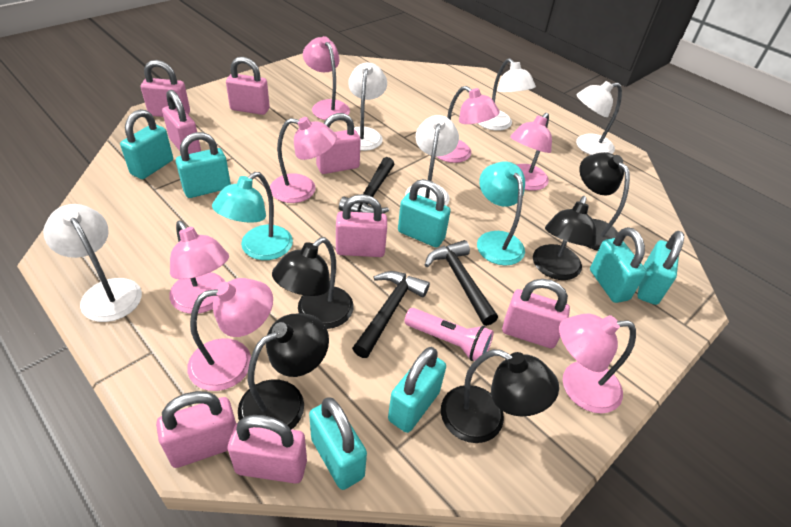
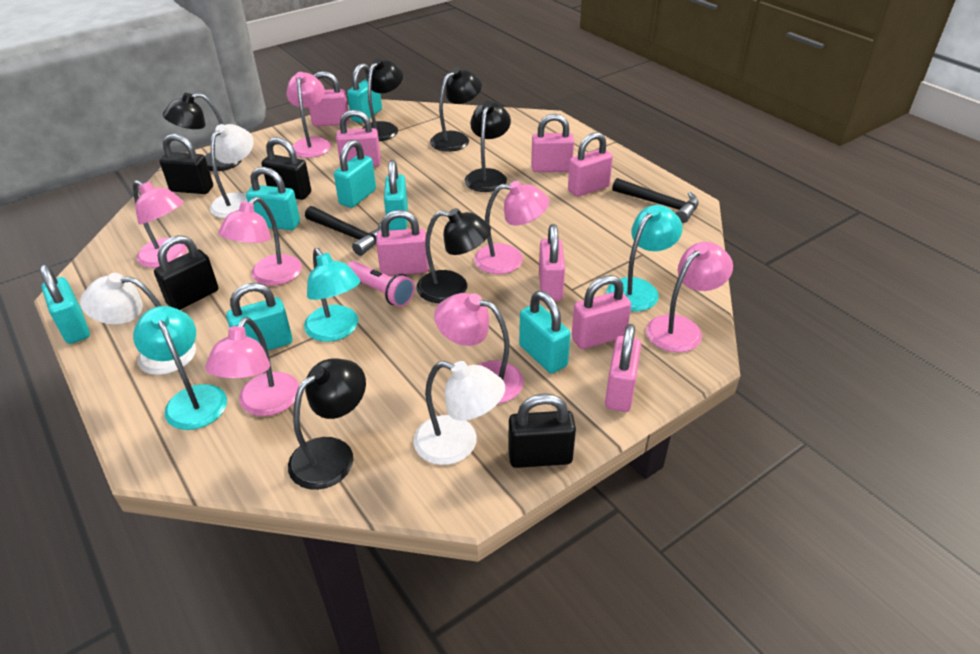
black hammer: [339,157,394,214] [352,271,430,358] [425,240,498,326] = 3 -> [305,206,381,256] [612,178,699,223] = 2
black lamp: [238,314,329,430] [272,237,354,329] [441,349,559,443] [533,196,596,280] [579,152,630,251] = 5 -> [163,93,242,171] [288,358,366,490] [362,58,403,141] [416,208,491,303] [430,68,482,152] [464,101,511,192] = 6
black padlock: none = 0 -> [154,235,218,310] [160,134,213,194] [262,137,311,200] [508,393,576,468] = 4
turquoise lamp: [212,172,293,260] [477,162,525,266] = 2 -> [133,306,227,430] [304,248,360,342] [607,205,683,311] = 3
white lamp: [43,204,142,322] [348,62,387,151] [405,115,459,206] [478,58,536,131] [576,81,622,155] = 5 -> [80,273,196,375] [210,124,254,218] [413,361,505,465] = 3

